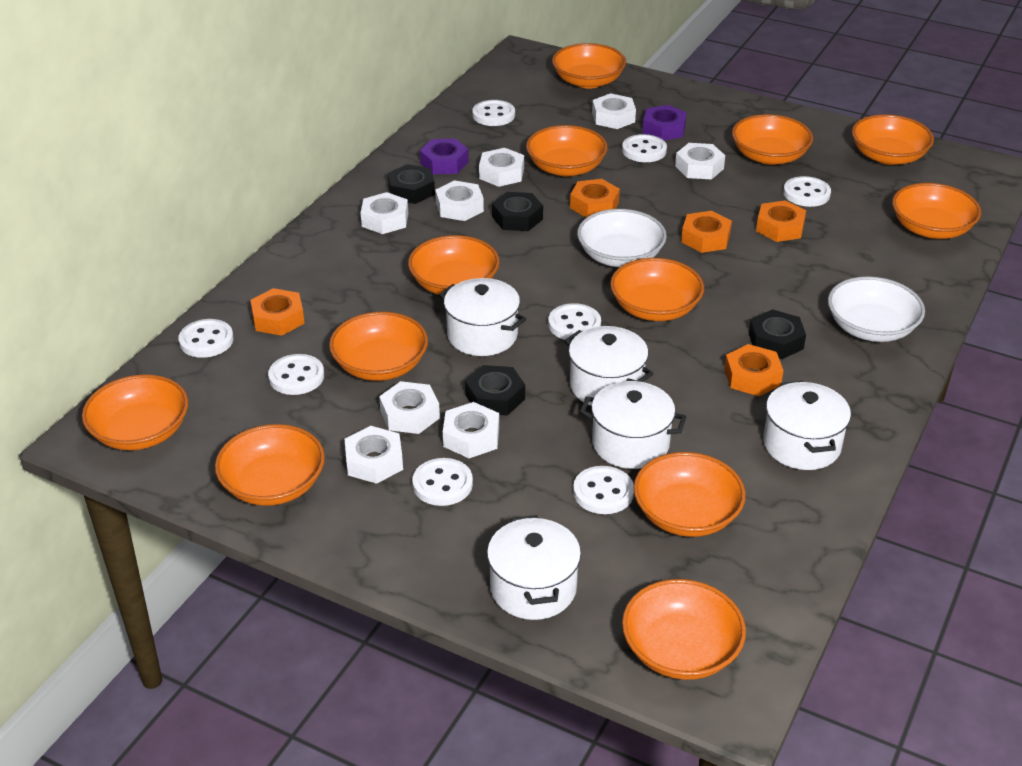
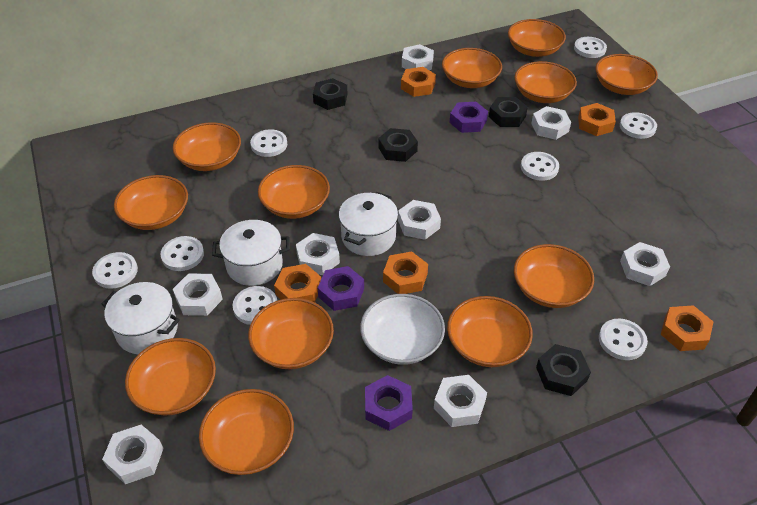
purple nut: [420,138,469,174] [642,105,687,140] = 2 -> [318,266,364,311] [365,375,413,431] [449,102,488,133] = 3
white bowl: [577,209,667,267] [828,276,925,342] = 2 -> [360,294,445,365] = 1
white pot: [439,278,526,356] [487,515,581,620] [564,326,653,406] [580,381,686,469] [763,381,851,470] = 5 -> [102,282,180,354] [212,220,290,286] [339,192,398,256] = 3

